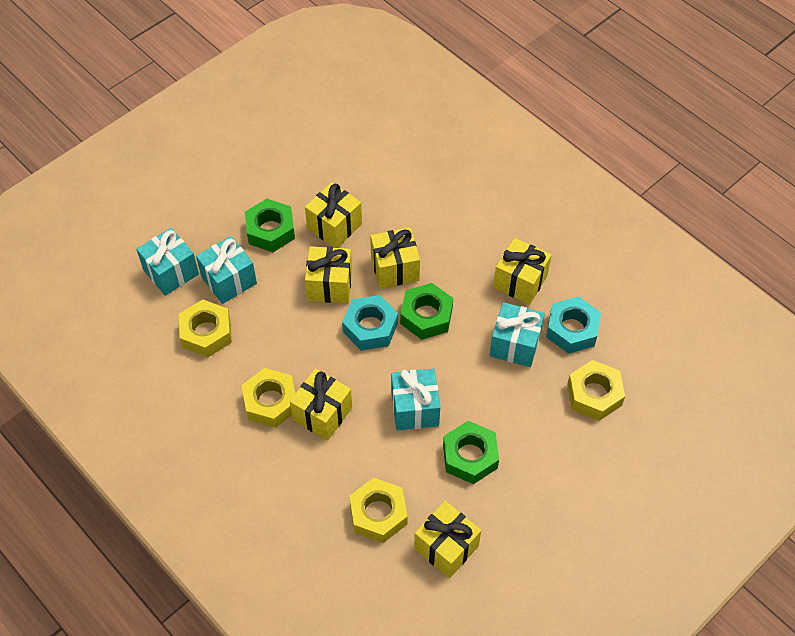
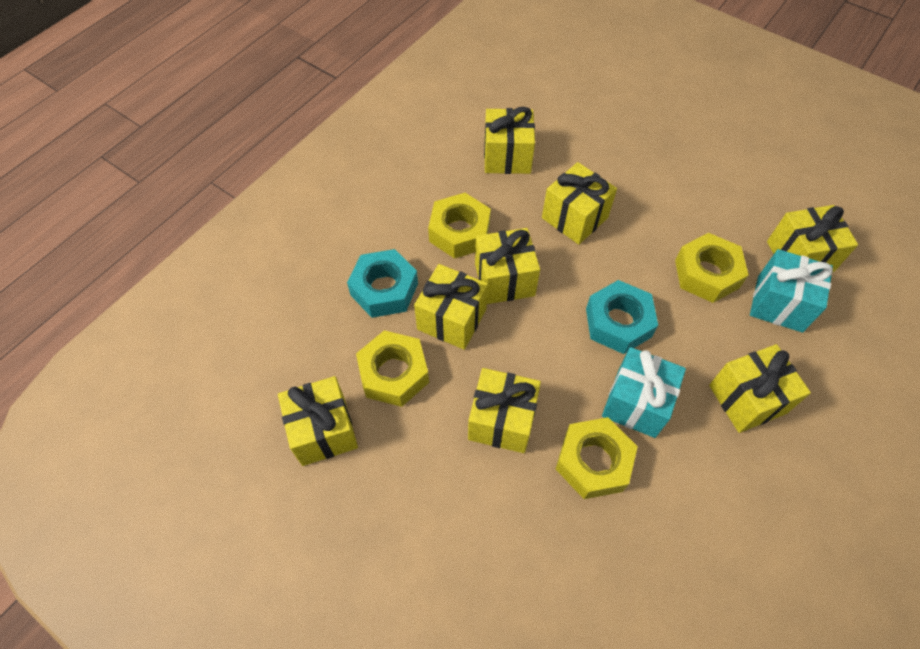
green nut: [245,199,295,252] [400,283,453,340] [443,421,499,484] = 3 -> none = 0
turquoise gift: [136,228,199,296] [196,236,257,304] [391,368,440,431] [490,302,545,367] = 4 -> [602,347,686,438] [750,249,833,333] = 2
yellow gift: [290,369,352,441] [305,182,362,248] [305,246,352,303] [370,228,420,289] [414,501,481,578] [493,238,552,305] = 6 -> [278,376,358,466] [414,264,488,350] [468,368,541,453] [475,228,540,304] [484,107,535,174] [542,162,617,245] [709,344,811,433] [767,205,858,272] = 8

